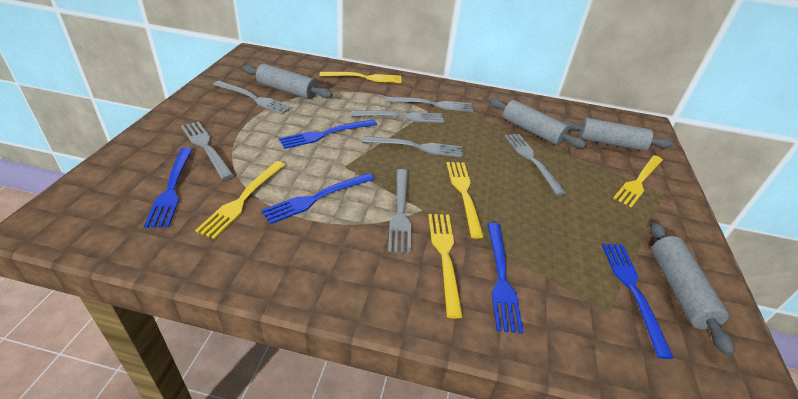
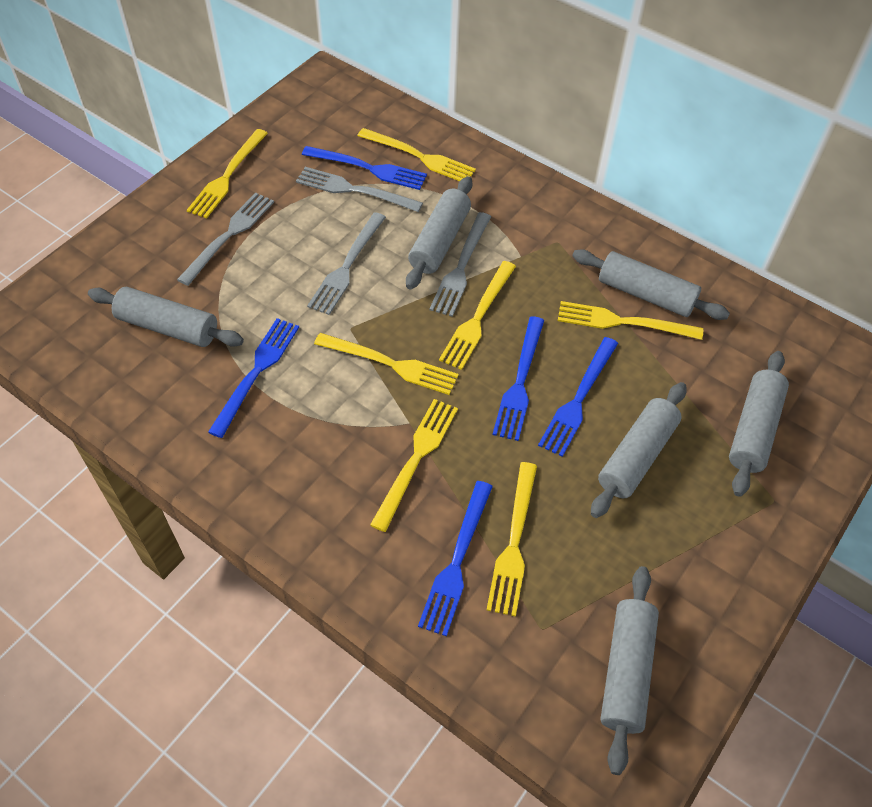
grey fork: [181,121,234,180] [213,81,292,114] [351,111,444,123] [362,136,463,158] [386,97,473,112] [388,169,411,254] [504,134,566,196] = 7 -> [177,192,274,286] [296,167,423,212] [307,212,386,315] [429,212,491,317] = 4
grey rolling pin: [243,64,333,99] [490,98,586,148] [561,118,674,151] [650,222,735,356] = 4 -> [88,287,244,347] [406,176,472,290] [572,249,730,320] [591,382,686,518] [600,566,659,775] [729,351,789,497] = 6
yellow fork: [195,161,285,239] [320,72,402,83] [428,214,463,318] [446,162,484,238] [613,155,663,208] = 5 -> [187,129,268,219] [314,333,459,395] [357,128,476,181] [370,399,458,532] [439,261,516,370] [487,462,537,617] [558,301,703,340] = 7

